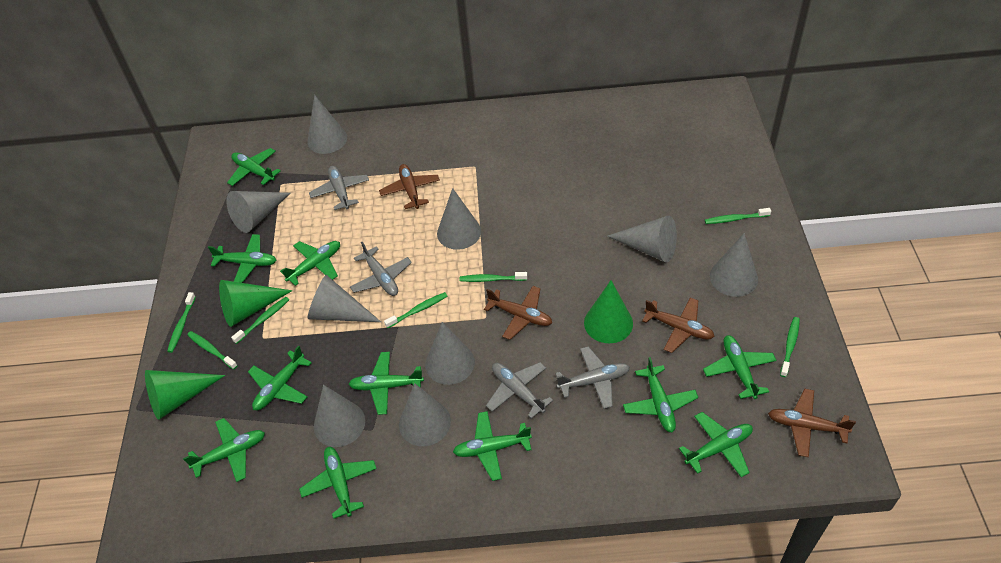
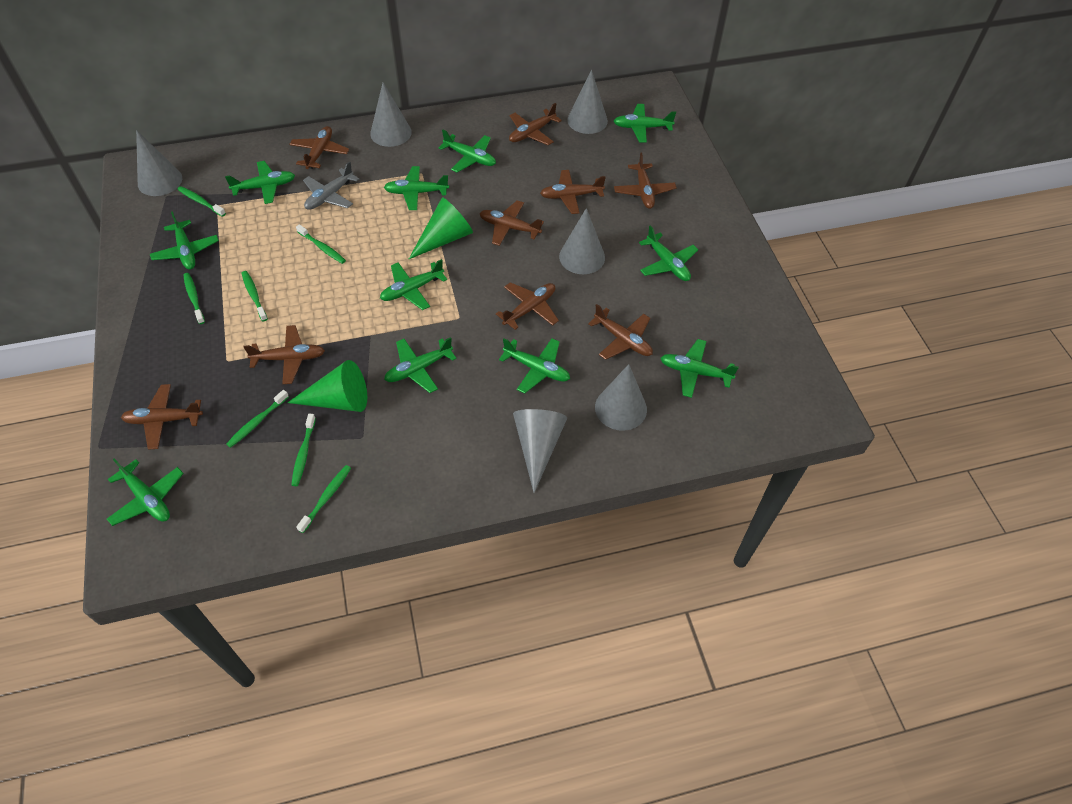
brown plane: [379,164,440,209] [484,286,552,340] [642,297,715,353] [768,389,856,457] = 4 -> [121,384,203,450] [243,325,325,384] [289,126,349,169] [479,200,544,246] [496,282,559,330] [509,103,562,145] [540,170,606,214] [588,304,653,360] [614,152,677,209] = 9
green cone: [145,370,225,420] [219,280,292,327] [584,280,633,343] = 3 -> [287,360,367,412] [409,197,473,259] = 2
grey cone: [226,191,291,233] [308,95,347,154] [308,275,381,322] [314,385,365,447] [399,384,451,446] [425,322,475,385] [437,188,481,250] [607,216,677,263] [710,233,758,297] = 9 -> [136,130,182,196] [370,82,412,147] [513,409,567,493] [559,208,605,274] [567,70,608,134] [595,364,647,431] = 6
grey plane: [309,166,369,210] [350,242,412,296] [486,362,553,419] [555,346,630,409] = 4 -> [303,161,359,210] = 1

